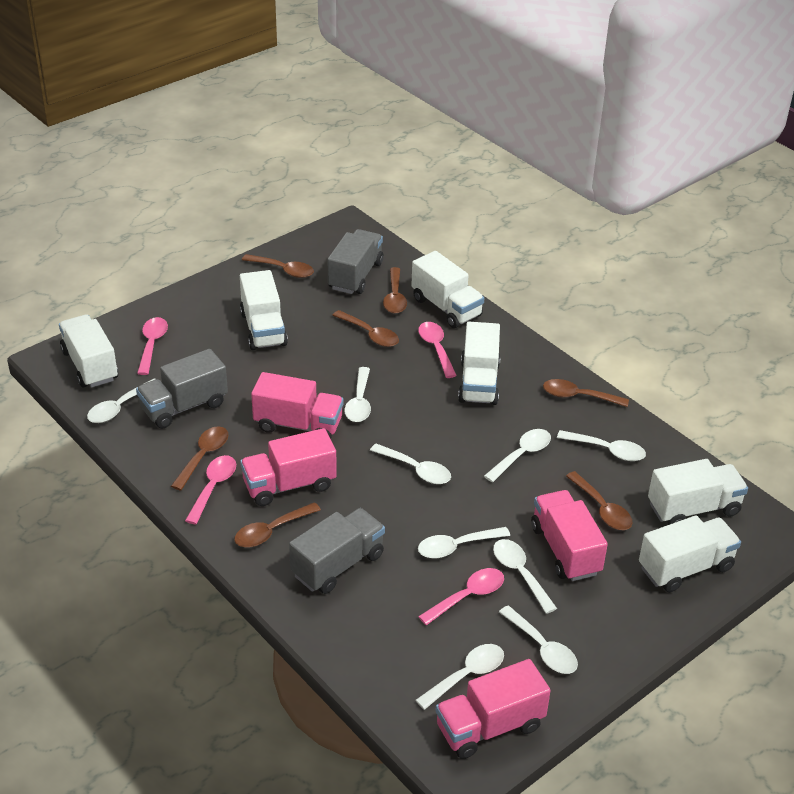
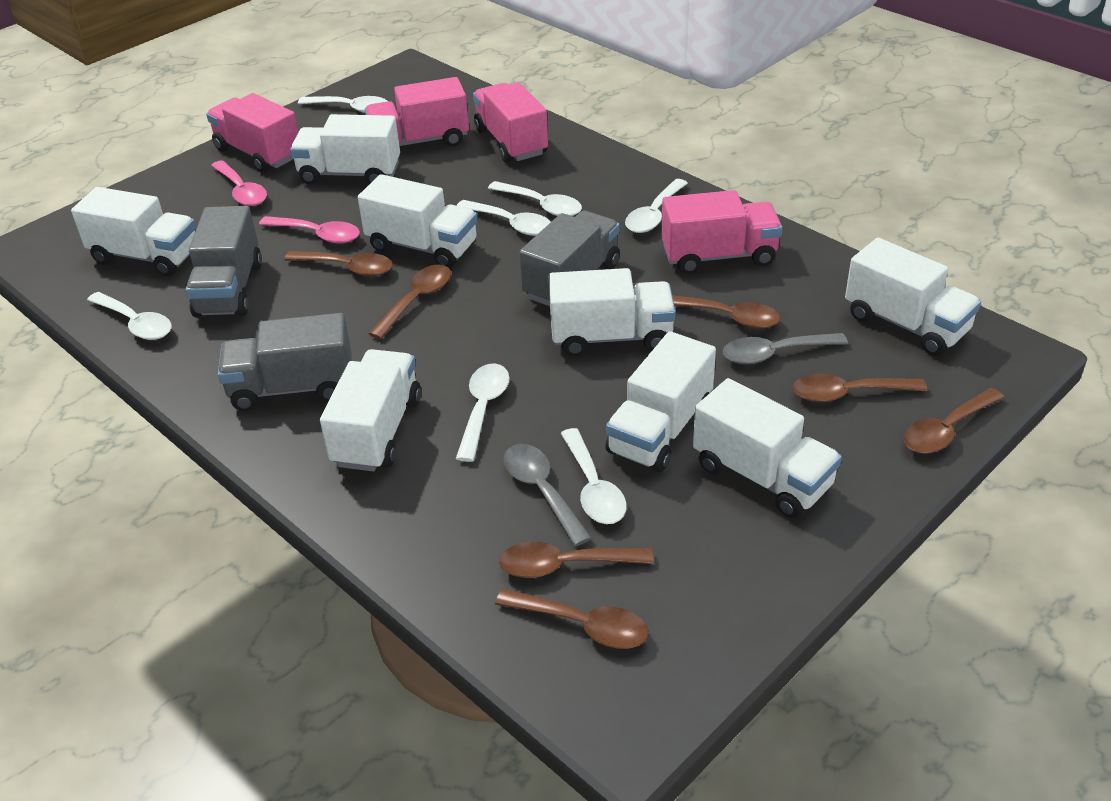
grey spoon: none = 0 -> [504,444,591,546] [723,333,848,364] = 2
pink spoon: [137,317,168,375] [185,455,236,524] [418,322,457,378] [418,568,504,625] = 4 -> [211,160,267,206] [259,216,360,243] = 2
white spoon: [87,378,155,423] [344,367,371,422] [370,443,451,484] [416,644,504,710] [418,527,510,558] [484,429,551,482] [493,539,557,614] [499,606,578,674] [557,430,646,461] = 9 -> [87,292,172,340] [298,96,387,113] [456,200,551,236] [456,364,510,462] [488,181,582,216] [560,428,627,524] [625,179,688,233] = 7
white truck: [59,315,118,388] [240,270,288,350] [411,251,484,328] [458,322,500,405] [639,515,741,592] [648,459,748,525] = 6 -> [71,187,196,276] [290,114,400,185] [320,349,421,472] [358,174,477,268] [549,268,676,356] [606,331,716,472] [693,378,842,518] [845,238,981,356] = 8

